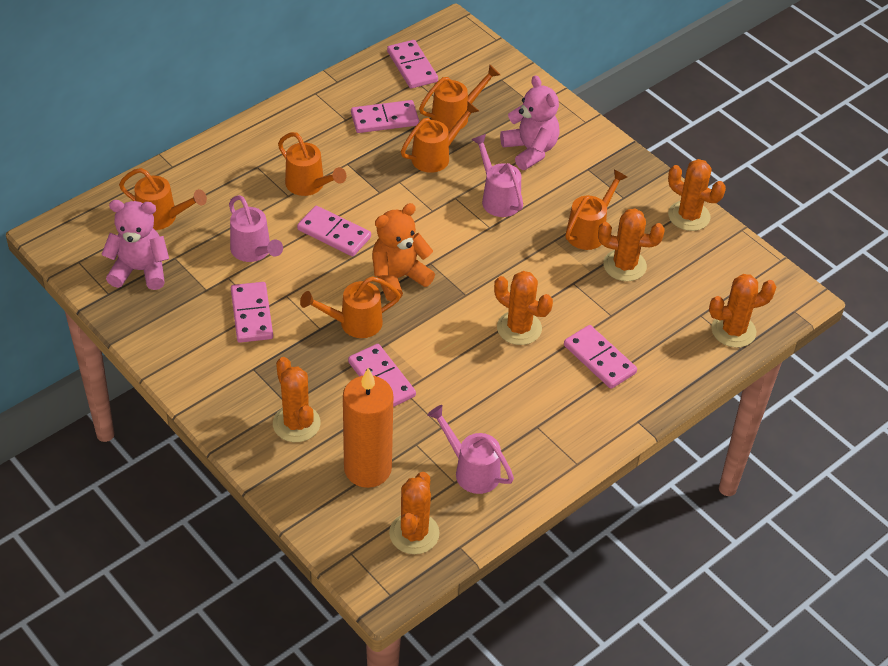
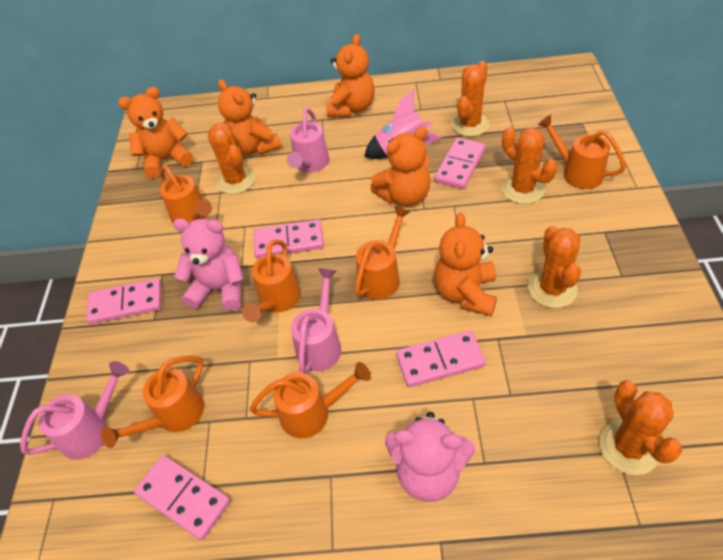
orange cactus: [273,357,321,442] [389,472,440,554] [494,271,553,345] [598,209,665,281] [668,159,726,231] [709,274,776,348] = 6 -> [208,123,255,194] [451,61,490,137] [502,127,557,204] [528,226,581,308] [599,380,683,475] = 5
orange candle: [343,368,393,488] = 1 -> none = 0
orange teddy bear: [372,203,435,301] = 1 -> [118,87,193,179] [218,79,282,155] [326,34,375,117] [370,127,431,206] [434,212,497,316] = 5
pink domino: [231,282,273,343] [297,206,371,256] [348,344,416,407] [351,100,419,133] [387,40,438,89] [564,325,637,389] = 6 -> [86,278,161,324] [134,455,230,540] [253,219,324,258] [396,330,486,387] [435,138,485,189] = 5
pink rocket: none = 0 -> [364,89,441,159] = 1

